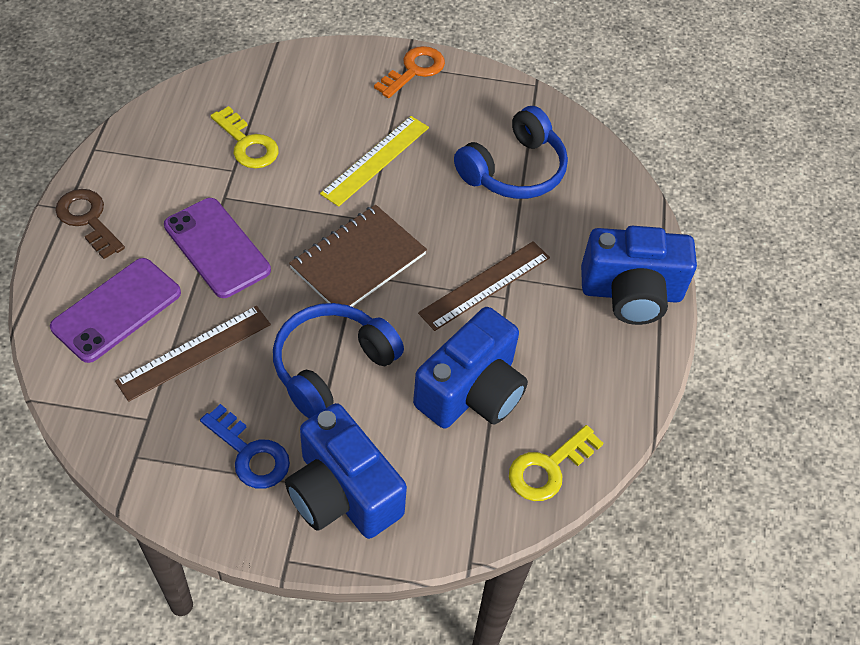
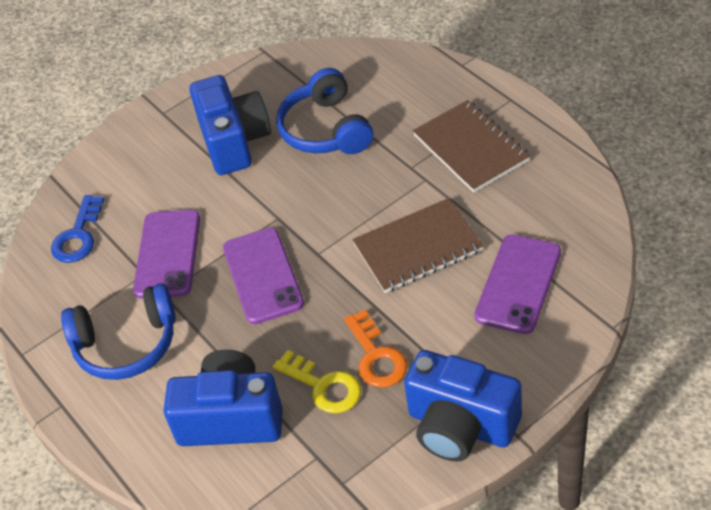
brown key: [55,189,125,259] = 1 -> none = 0
brown notebook: [289,205,427,307] = 1 -> [352,198,483,293] [413,100,530,193] = 2
brown ruler: [115,306,271,402] [418,241,550,331] = 2 -> none = 0
purple phone: [50,258,181,363] [164,198,271,298] = 2 -> [133,210,200,299] [223,228,304,324] [474,234,561,334] = 3
yellow key: [211,106,279,168] [509,425,603,501] = 2 -> [273,350,361,414] = 1
yellow ruler: [320,116,429,207] = 1 -> none = 0

